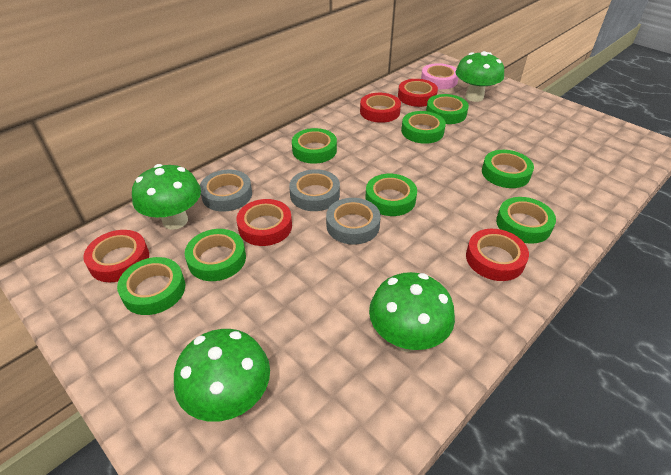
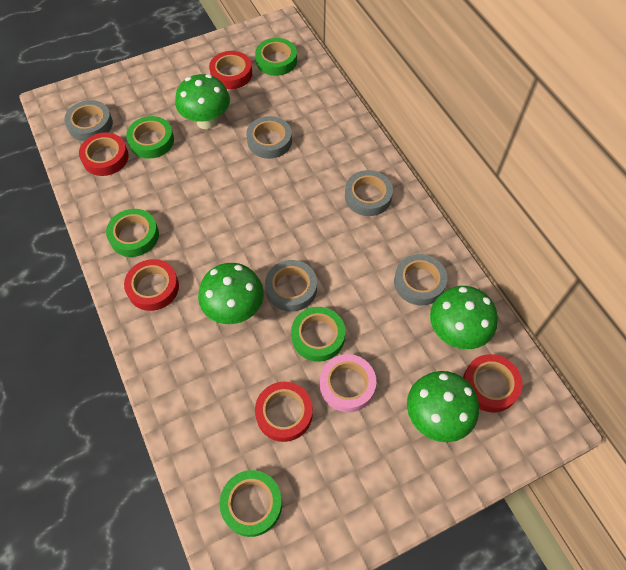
green tape: [117,257,185,315] [185,229,246,281] [292,128,337,164] [365,174,417,216] [401,111,446,144] [426,94,469,124] [482,150,534,188] [496,197,556,244] = 8 -> [106,209,159,257] [126,116,174,159] [220,470,282,537] [255,38,297,76] [291,307,345,362] = 5
grey tape: [200,170,252,212] [289,169,340,211] [326,198,381,245] = 3 -> [64,100,113,141] [246,116,292,159] [265,260,317,312] [345,170,393,216] [394,254,447,305] = 5

